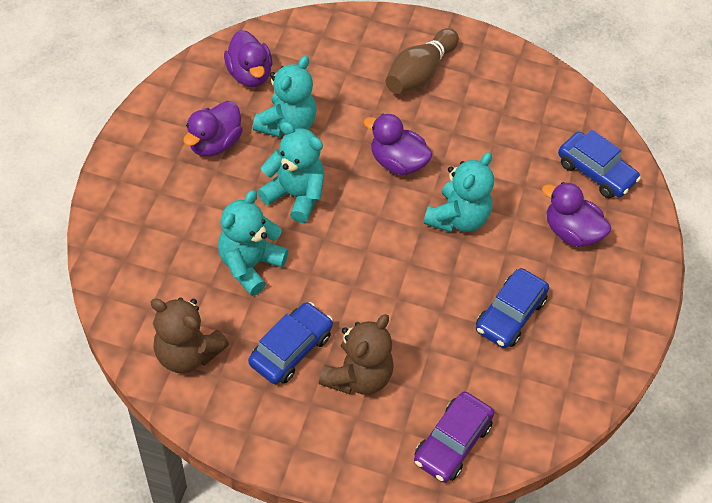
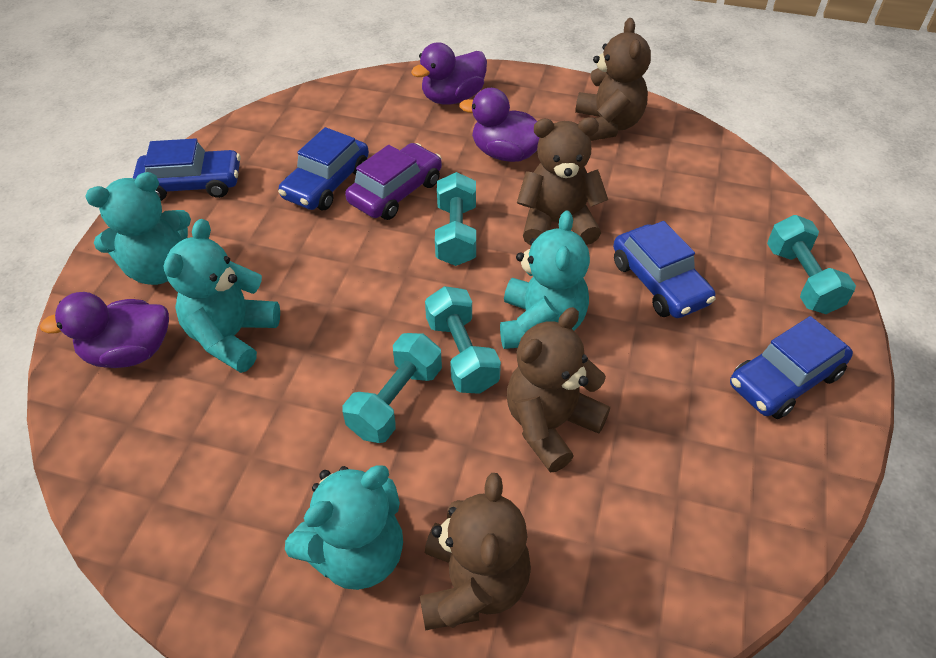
blue car: [248,302,333,384] [476,268,549,348] [558,130,641,198] = 3 -> [133,138,241,201] [278,127,369,210] [613,221,716,318] [730,316,853,419] = 4
brown bowling pin: [386,28,459,94] = 1 -> none = 0
brown teddy bear: [151,297,229,373] [319,314,394,395] = 2 -> [420,473,531,630] [507,307,610,473] [517,117,608,245] [575,18,651,141] = 4
purple duck: [184,101,243,157] [224,30,272,87] [364,114,433,175] [542,182,611,247] = 4 -> [40,292,169,368] [411,42,487,104] [459,88,539,162] = 3
turquoise dumbbell: none = 0 -> [343,333,442,443] [425,286,501,394] [435,172,476,266] [767,215,856,314] = 4

